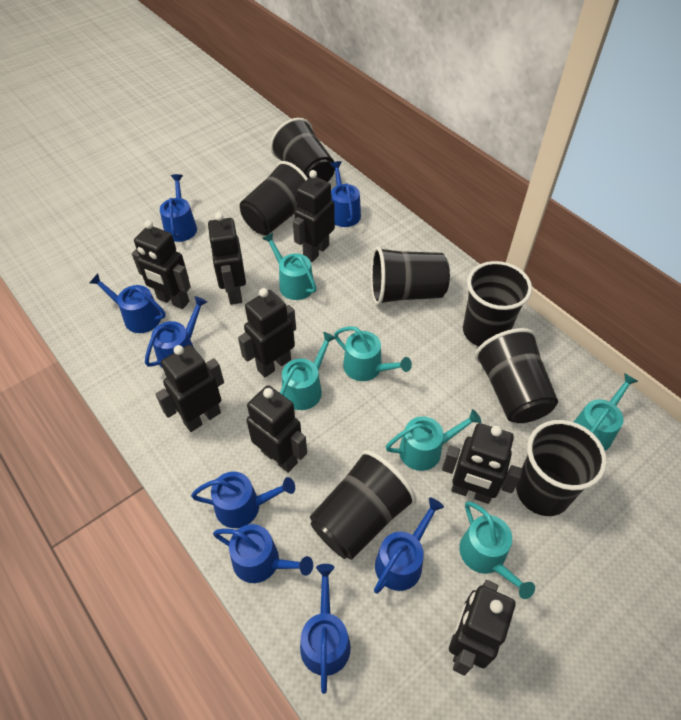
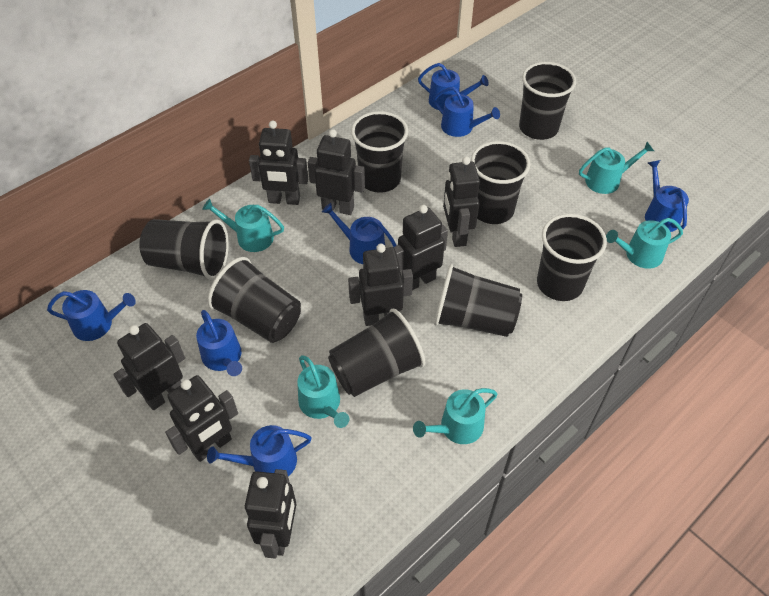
black cup: [240,161,308,235] [270,118,335,182] [310,450,416,560] [371,247,450,305] [463,261,532,346] [475,328,558,423] [516,420,607,516] = 7 -> [139,219,229,280] [208,257,301,343] [328,309,425,397] [351,111,408,193] [434,264,522,337] [471,141,530,224] [519,62,576,140] [537,214,607,301] = 8
blue watering can: [89,274,166,333] [145,296,207,368] [160,174,197,242] [191,472,295,528] [213,524,313,583] [300,564,351,694] [330,161,361,227] [374,498,444,594] = 8 -> [47,290,136,341] [196,310,242,376] [207,425,311,476] [322,203,397,264] [418,63,489,110] [433,87,500,137] [645,160,689,232] = 7
turquoise watering can: [262,233,317,300] [280,332,336,410] [334,326,412,381] [386,409,482,471] [459,501,535,599] [574,373,638,451] = 6 -> [202,199,284,252] [297,355,349,428] [413,388,498,444] [579,142,654,194] [606,218,683,269] = 5

